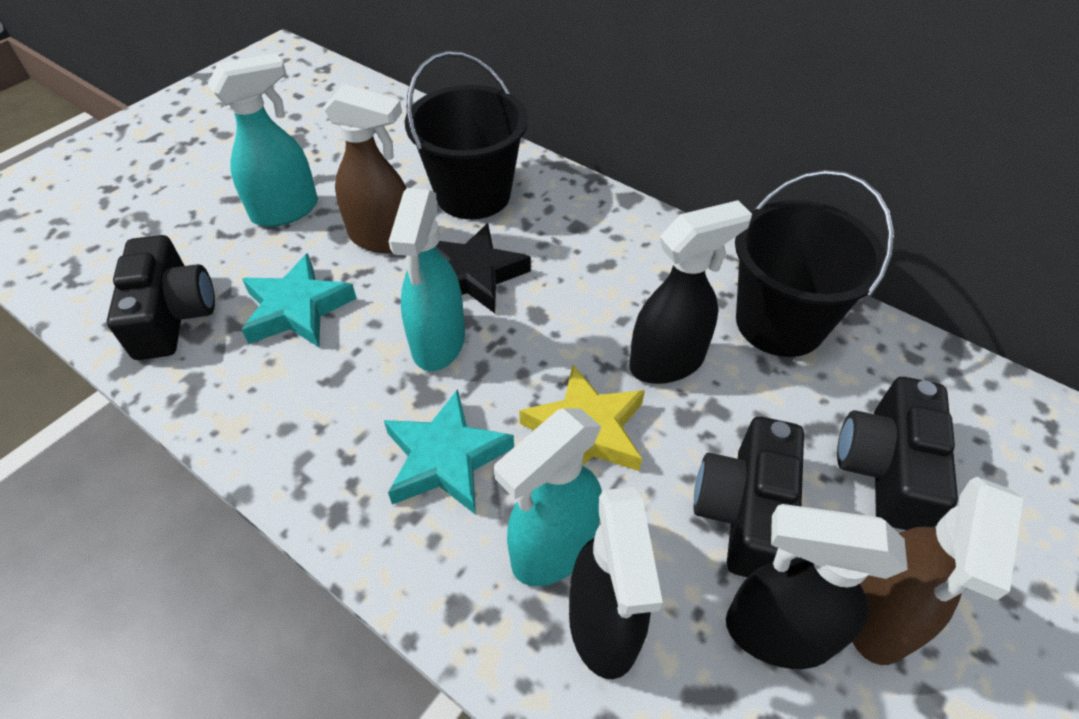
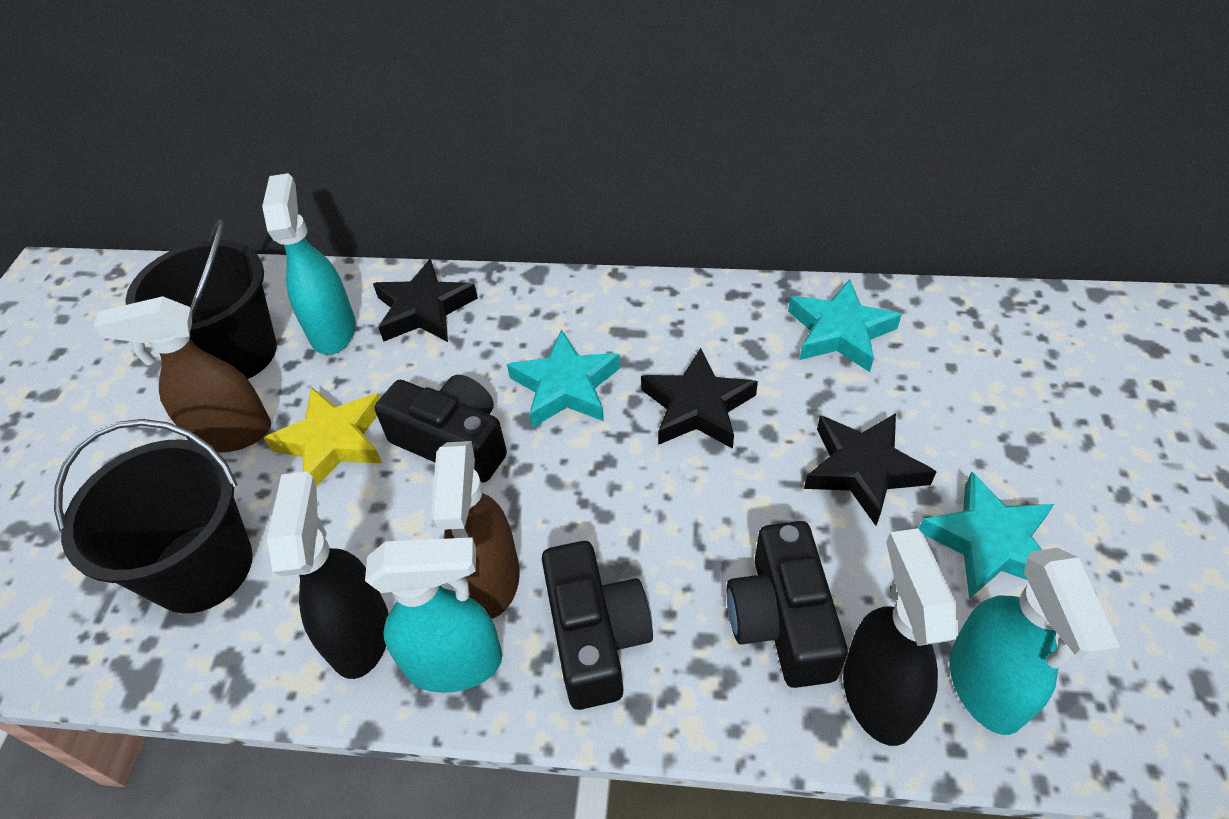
black spray bottle: [569,487,663,679] [629,200,752,384] [726,504,908,669] = 3 -> [267,472,389,679] [843,528,959,746] = 2
black star: [436,223,531,313] = 1 -> [373,259,478,342] [641,348,758,449] [804,413,937,526] = 3
turquoise star: [241,253,357,347] [384,389,514,515] = 2 -> [507,330,620,428] [788,279,902,372] [919,472,1054,599] = 3

